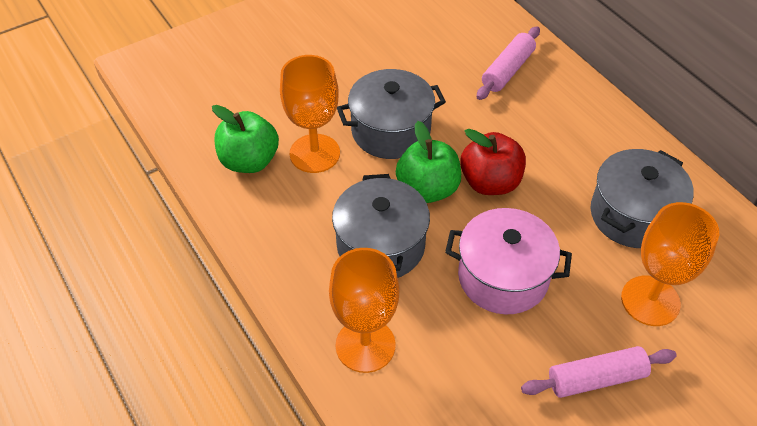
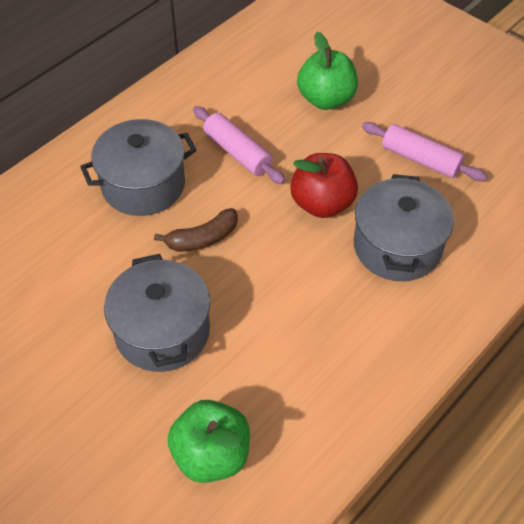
brown banana: none = 0 -> [154,208,238,252] = 1
orange goblet: [280,55,340,173] [329,248,399,373] [621,202,719,326] = 3 -> none = 0
pink pot: [445,208,572,314] = 1 -> none = 0

